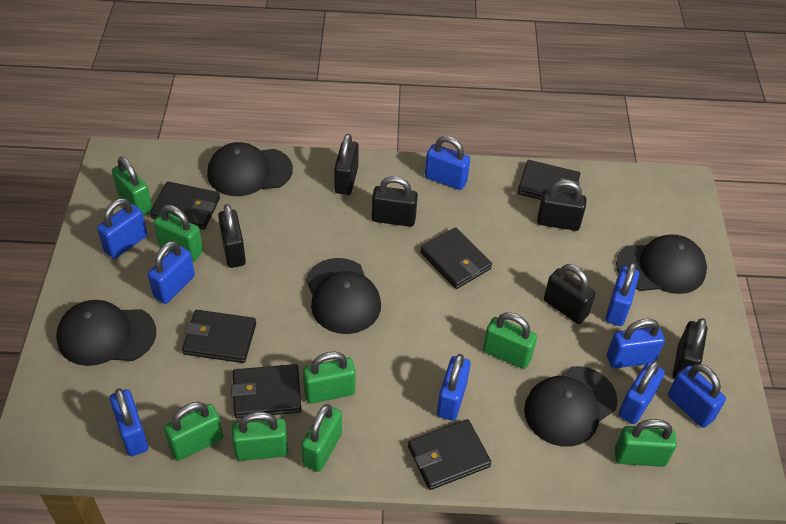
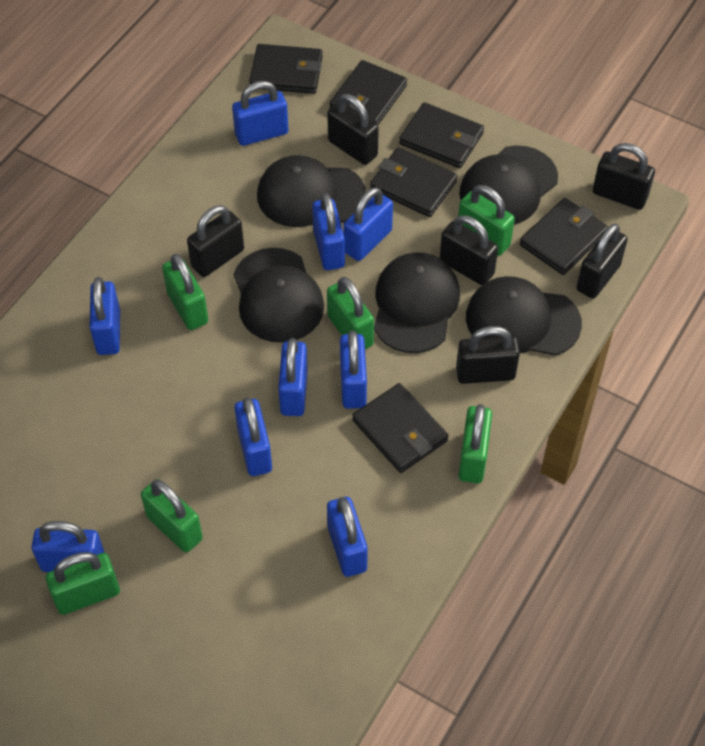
green padlock: [112,157,152,216] [154,205,203,261] [164,402,223,461] [232,412,288,461] [301,404,342,472] [303,351,356,404] [483,312,537,369] [615,419,677,467] = 8 -> [46,552,120,615] [141,479,203,553] [162,254,208,330] [327,277,374,349] [458,185,515,256] [458,404,492,483] = 6

